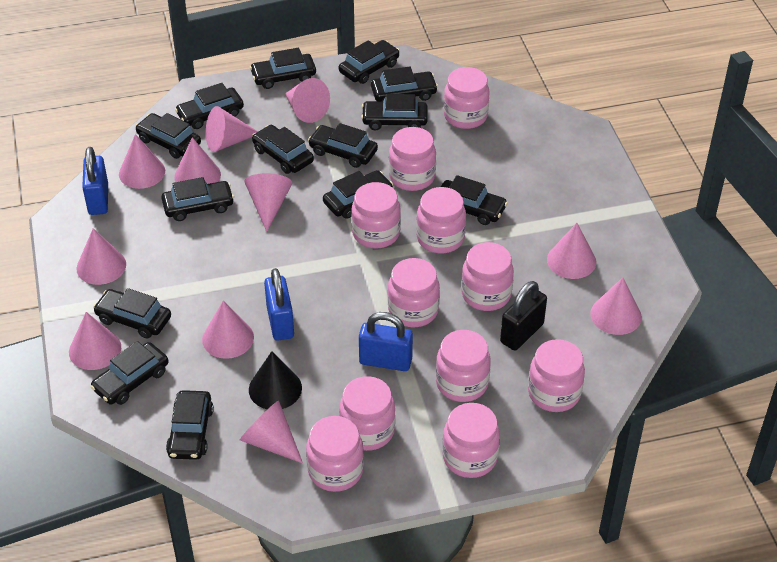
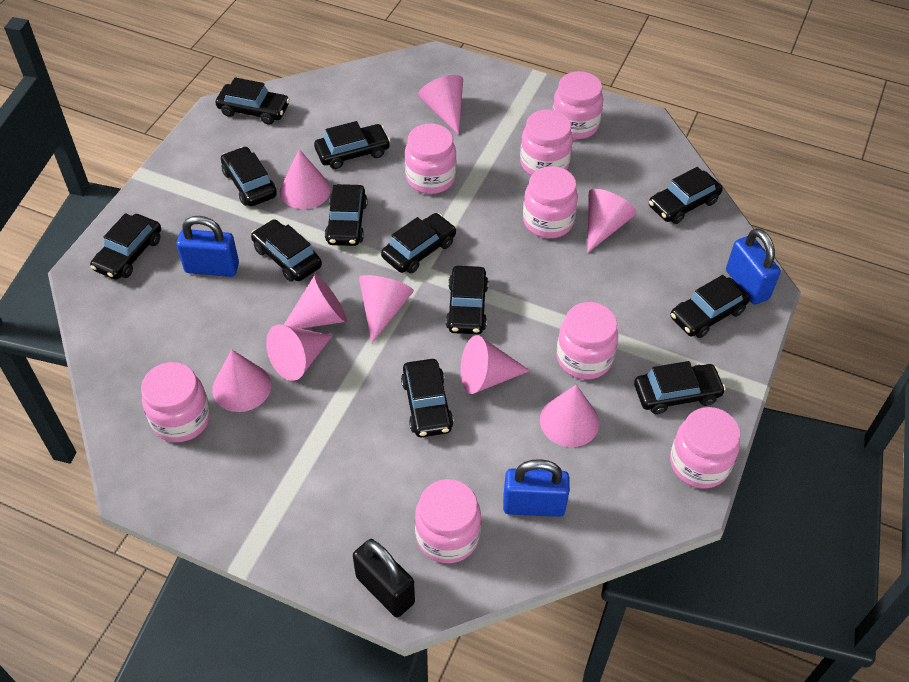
black car: [90,341,169,405] [93,288,171,338] [135,113,201,159] [161,177,234,221] [166,390,214,460] [175,83,244,129] [250,48,316,89] [252,125,314,174] [308,123,378,168] [323,170,393,219] [339,40,400,84] [361,94,428,130] [371,66,438,101] [441,175,508,225] = 14 -> [90,213,161,280] [215,77,290,125] [221,146,277,206] [251,219,322,282] [314,121,391,169] [325,184,368,246] [381,213,456,273] [401,359,454,437] [446,266,489,334] [634,361,726,414] [649,167,723,224] [670,275,750,338] = 12
black cone: [249,351,302,409] = 1 -> none = 0
pink cone: [69,312,121,370] [76,228,126,285] [119,134,165,189] [174,137,221,184] [202,301,254,359] [206,106,258,152] [240,400,303,464] [244,173,292,232] [285,78,330,123] [547,223,596,279] [590,277,642,335] = 11 -> [212,350,271,412] [266,324,333,381] [280,149,331,209] [284,274,347,329] [359,275,414,344] [418,75,463,135] [461,335,530,394] [540,385,599,447] [587,189,637,253] = 9
pink jar: [306,416,364,492] [339,376,396,451] [351,182,401,249] [388,258,440,327] [389,127,436,191] [416,187,466,254] [436,330,491,402] [442,403,500,478] [444,67,490,129] [461,242,514,311] [528,339,585,412] = 11 -> [141,362,210,442] [405,124,457,194] [415,479,481,563] [520,109,573,176] [523,166,578,238] [552,71,603,139] [556,302,618,380] [670,407,741,488] = 8

